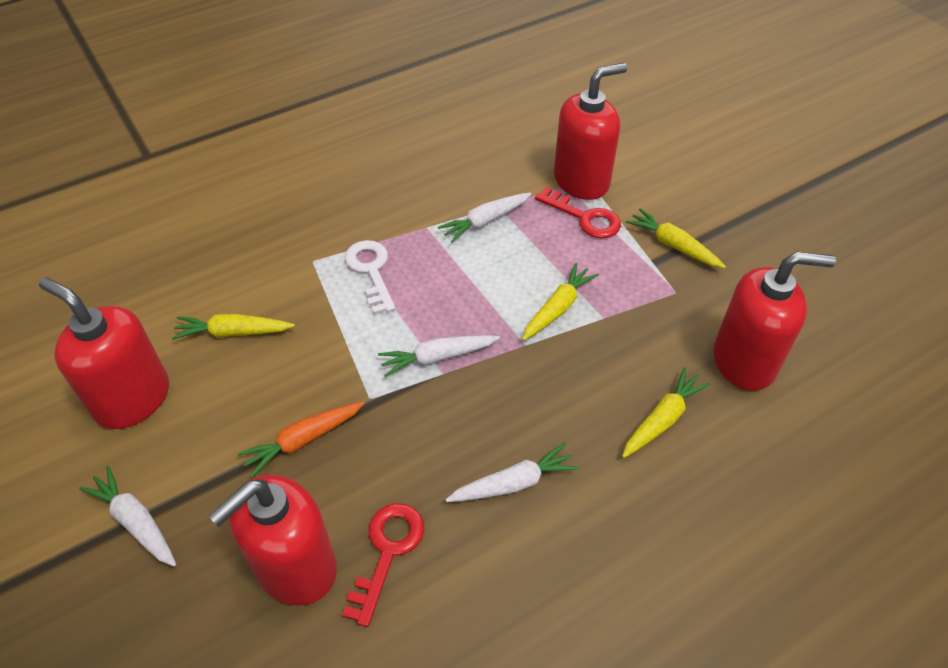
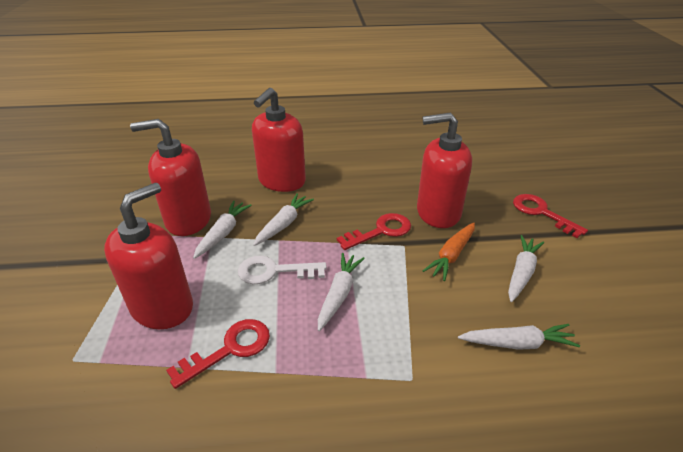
red key: [342,503,424,627] [535,187,621,238] = 2 -> [166,319,270,389] [337,213,411,250] [513,194,588,238] = 3
white carrot: [79,466,176,567] [378,335,500,377] [438,192,532,243] [445,442,580,502] = 4 -> [193,201,252,259] [253,193,314,246] [318,253,365,331] [458,324,580,350] [508,235,544,302] = 5
yellow carrot: [172,314,295,340] [522,263,599,341] [622,368,711,458] [626,208,726,268] = 4 -> none = 0

